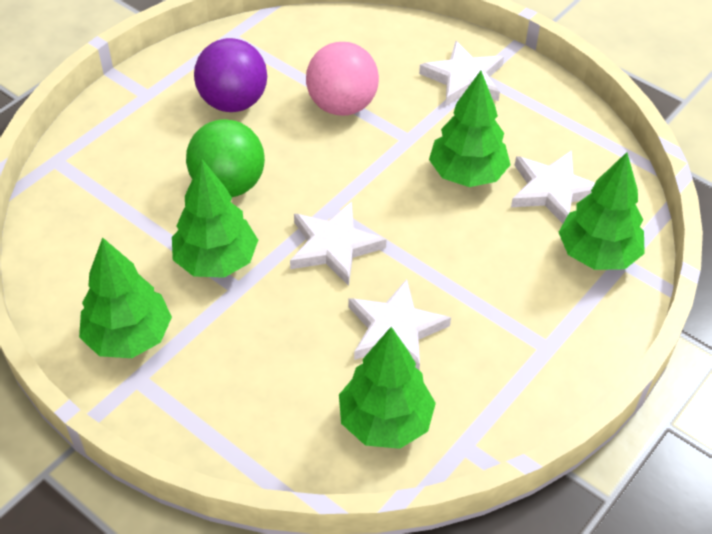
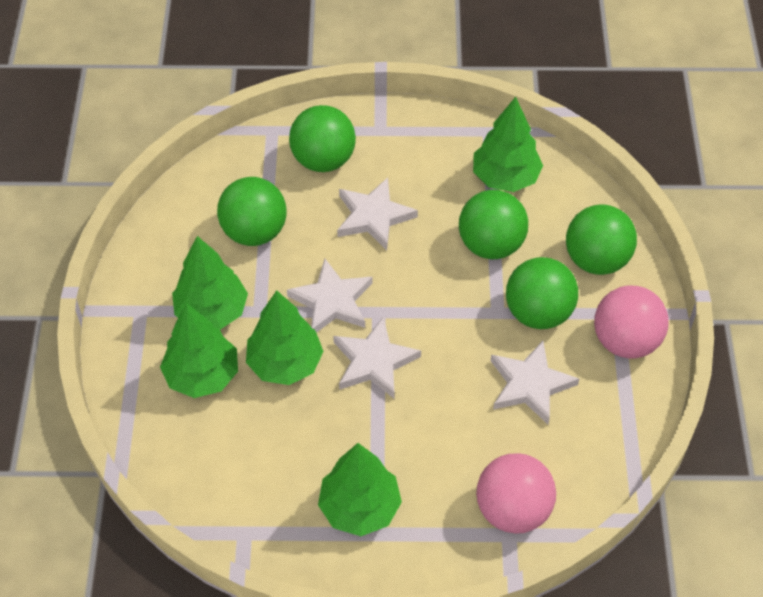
green ball: [186,119,265,197] = 1 -> [217,177,287,246] [289,105,356,172] [459,190,528,259] [506,257,578,329] [566,204,637,275] = 5
pink ball: [306,42,379,116] = 1 -> [476,453,556,534] [594,286,669,359] = 2
purple ball: [194,38,267,112] = 1 -> none = 0

